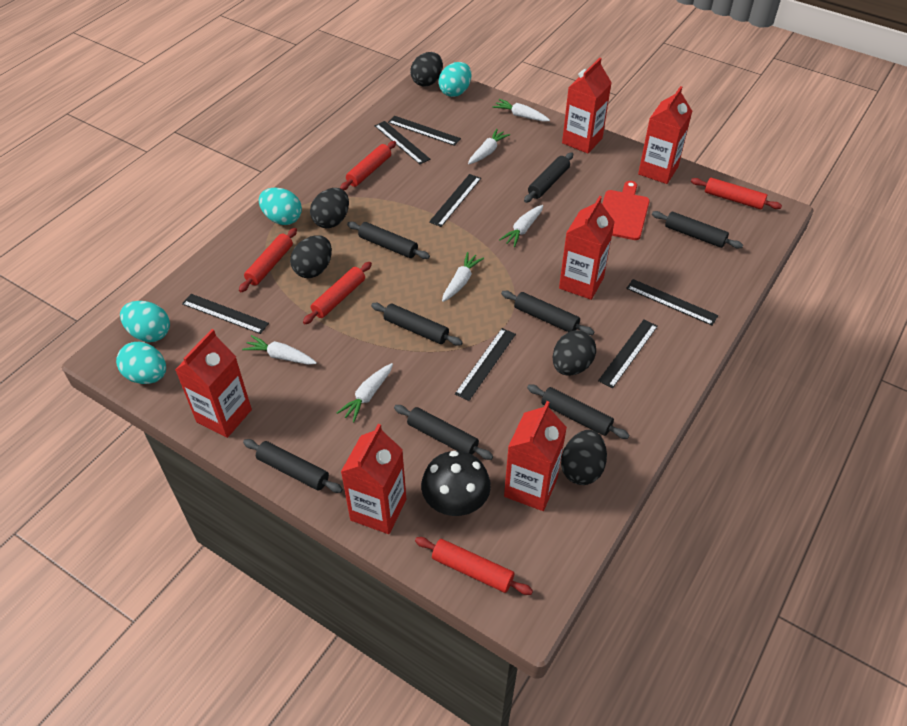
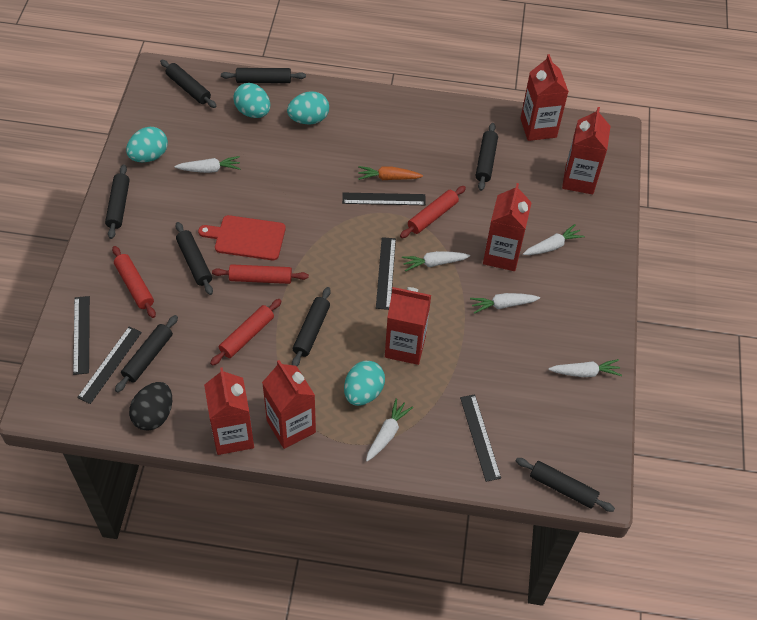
black egg: [290,235,332,278] [310,188,349,228] [410,52,443,87] [553,330,596,376] [561,430,607,485] = 5 -> [129,382,172,431] = 1
black mushroom: [421,451,491,516] = 1 -> none = 0
black ruler: [182,294,269,334] [375,121,430,164] [388,116,461,146] [429,174,481,227] [455,328,516,401] [598,320,658,388] [626,279,718,325] = 7 -> [73,296,90,375] [77,326,142,404] [342,193,426,205] [376,237,396,310] [460,394,501,482] = 5
orange carrot: none = 0 -> [358,166,423,180] = 1
red rolling pin: [239,228,297,292] [303,262,372,324] [340,141,396,190] [415,537,533,595] [691,178,782,209] = 5 -> [112,246,156,318] [210,299,282,366] [212,264,309,284] [400,186,466,238] = 4

